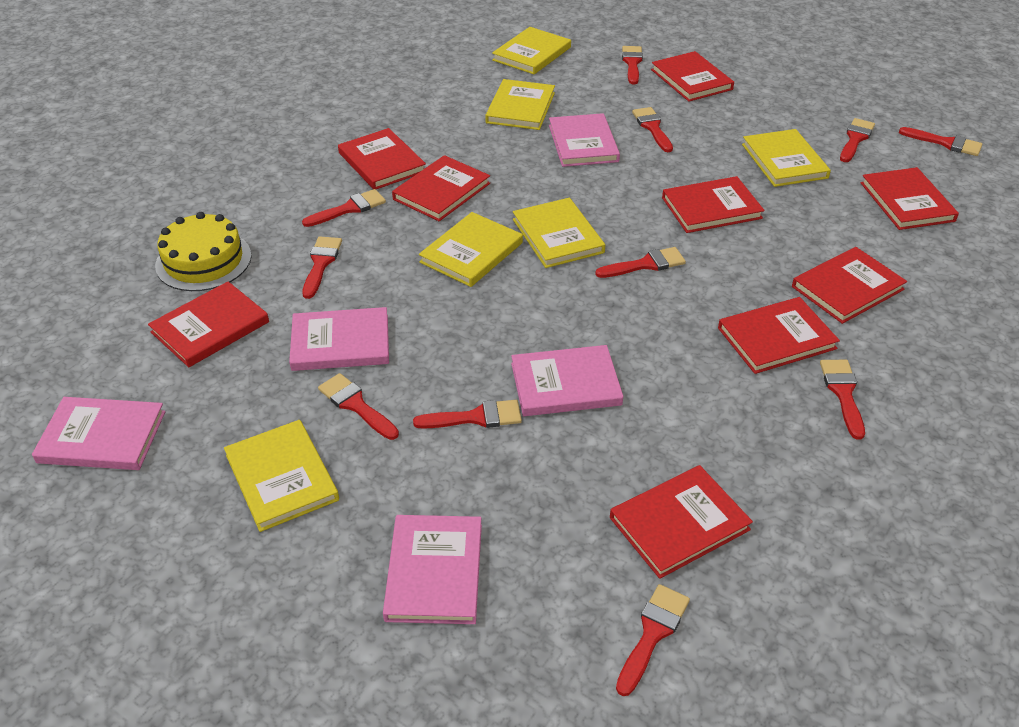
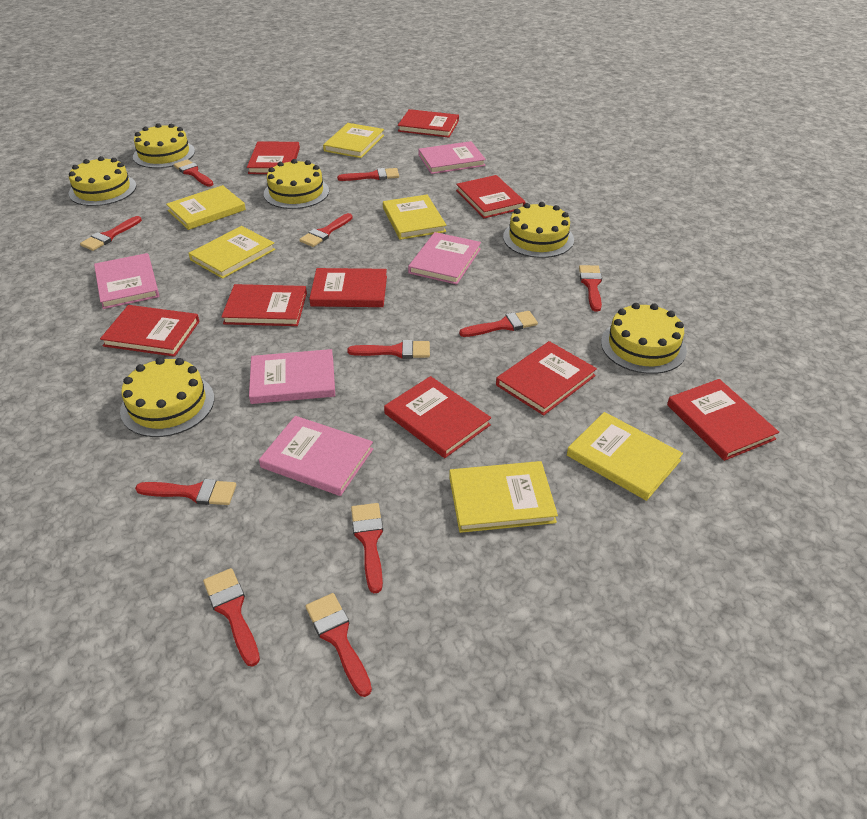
yellow cake: [155,212,252,291] = 1 -> [69,156,136,206] [120,357,214,437] [133,123,195,168] [264,159,329,209] [503,202,574,258] [601,303,687,374] = 6

